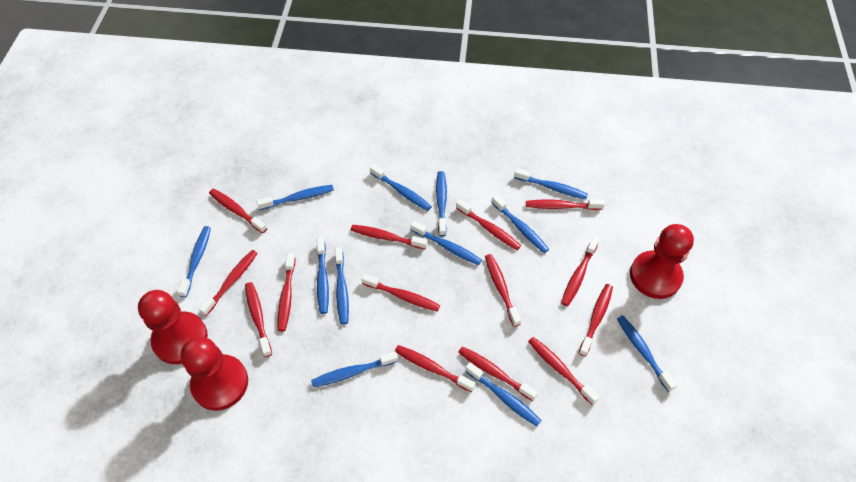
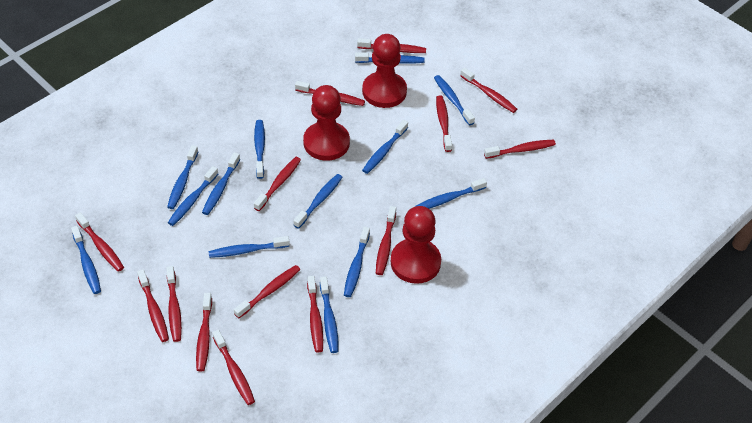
blue toothbrush: [177,226,211,297] [257,185,334,210] [311,352,398,387] [317,237,329,314] [335,247,349,324] [370,164,432,211] [410,221,482,265] [436,171,447,236] [465,362,542,427] [491,194,549,253] [514,168,588,199] [617,316,677,392] = 12 -> [71,226,101,294] [167,145,198,209] [168,166,218,226] [202,152,240,215] [209,236,290,258] [254,120,265,179] [293,174,342,229] [320,277,338,353] [344,227,370,297] [355,53,425,64] [362,120,408,174] [415,178,487,209] [434,75,475,125] = 13

